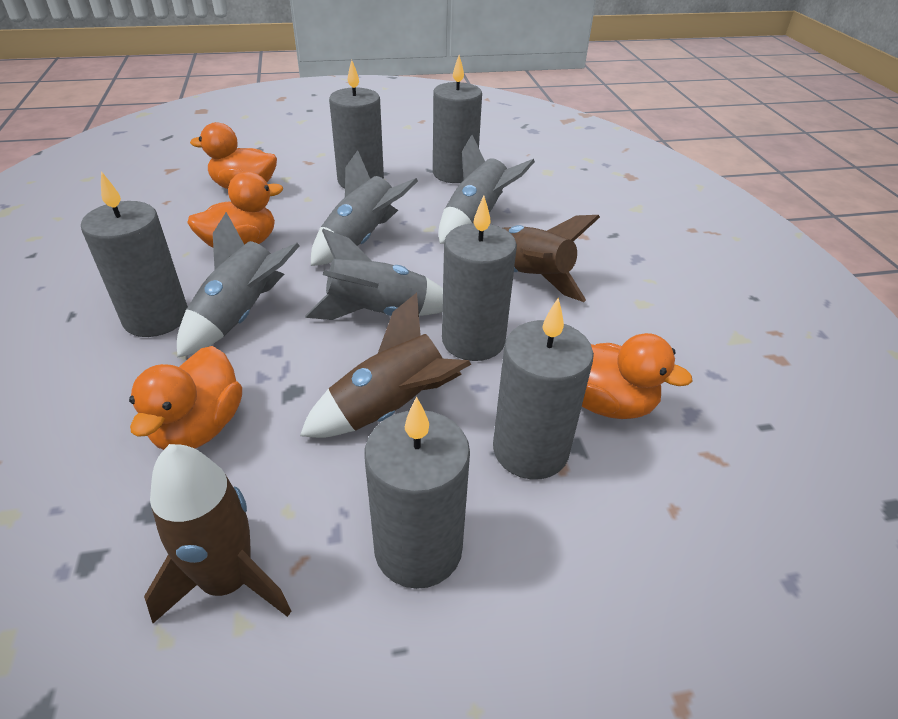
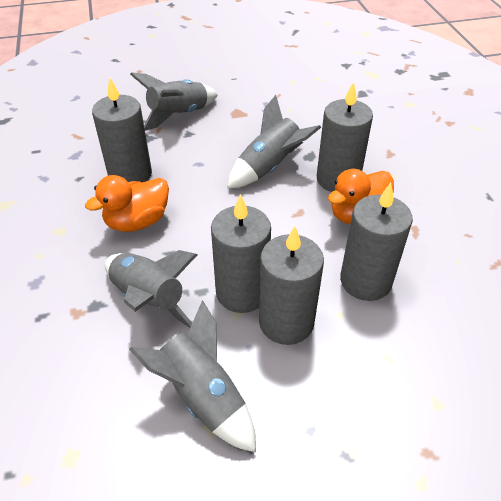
brown rocket: [144,444,291,623] [300,293,471,438] [503,215,600,302] = 3 -> none = 0
grey candle: [81,171,188,337] [329,60,384,188] [364,396,470,589] [433,55,482,183] [442,196,517,361] [493,298,594,479] = 6 -> [92,77,152,182] [211,194,271,313] [259,226,324,345] [317,82,373,192] [340,183,413,301] = 5
orange duck: [129,346,242,450] [187,172,283,248] [190,122,277,189] [582,333,693,419] = 4 -> [85,175,169,232] [328,169,394,224] = 2

